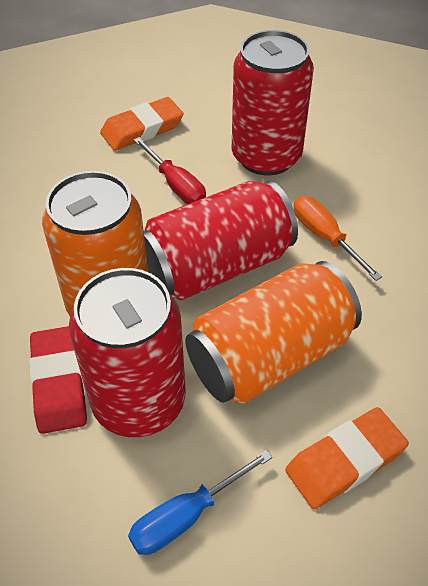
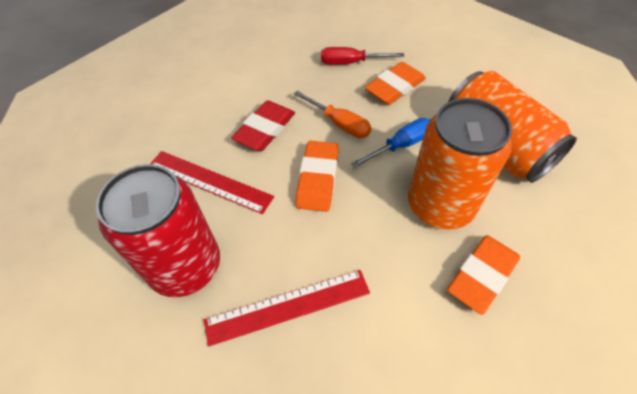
orange eraser: [100,97,184,151] [285,407,409,509] = 2 -> [296,141,339,212] [365,62,426,105] [447,235,520,315] = 3
red can: [69,268,186,437] [144,181,298,300] [232,30,314,175] = 3 -> [96,164,220,297] = 1
red ruler: none = 0 -> [150,151,274,214] [204,270,370,346] = 2

